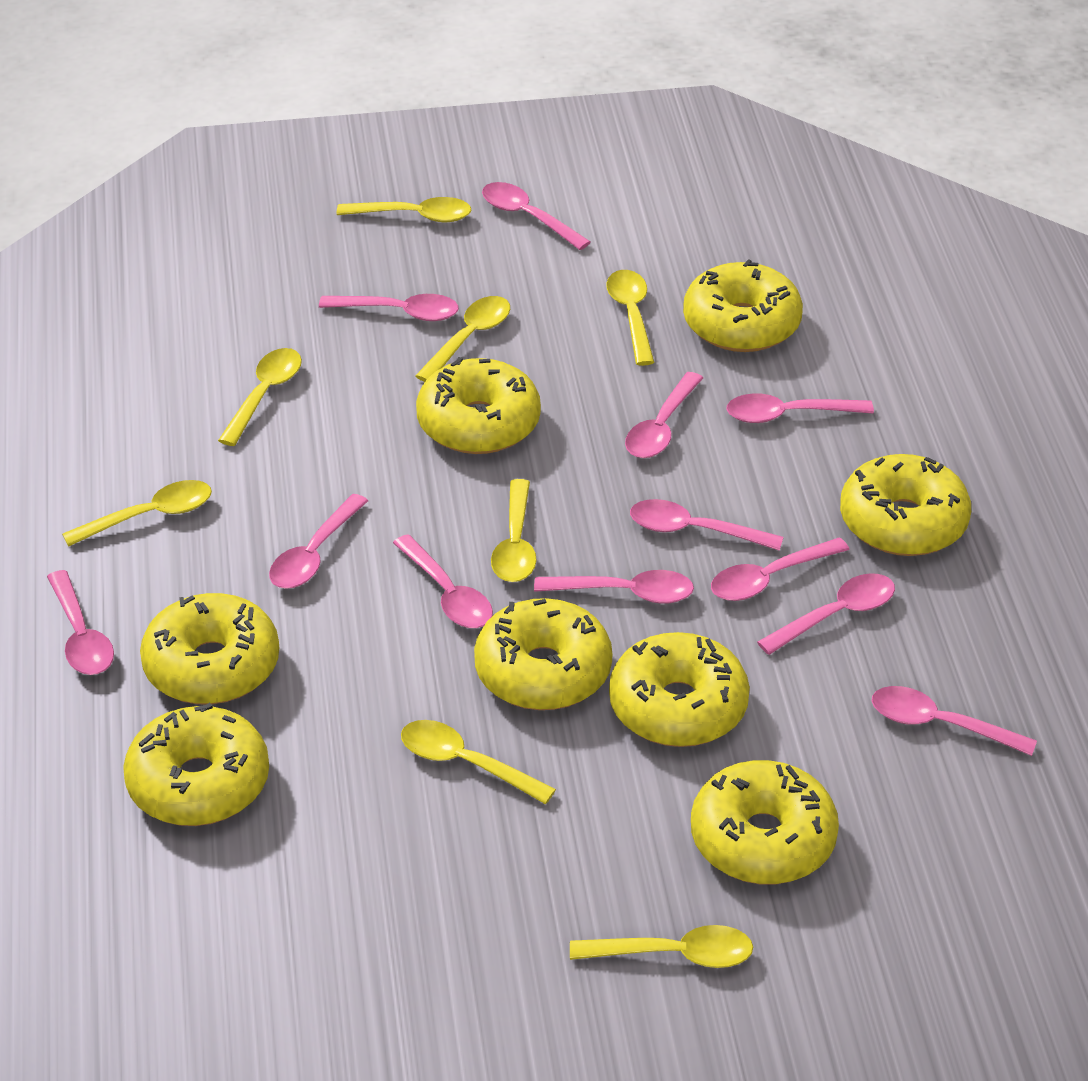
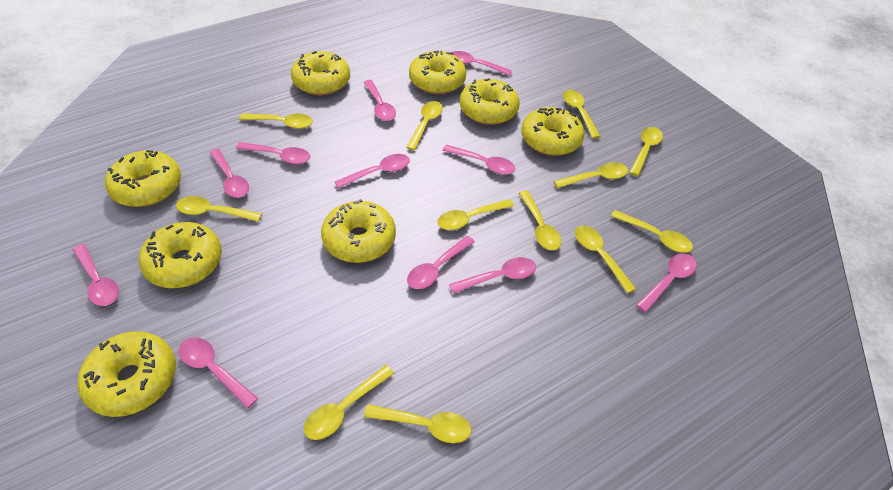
pink spoon: [47,570,114,675] [269,494,368,589] [319,294,459,321] [393,534,493,628] [482,182,591,250] [534,570,694,604] [625,372,703,458] [630,499,783,551] [711,537,850,601] [726,393,874,423] [757,573,895,655] [872,686,1037,756] = 12 -> [73,244,119,306] [179,337,258,408] [210,149,249,198] [236,142,310,164] [335,154,410,188] [364,80,396,121] [407,236,475,289] [442,145,516,175] [449,257,536,293] [451,51,512,76] [636,254,697,312] = 11
yellow spoon: [62,480,212,547] [218,348,302,446] [337,197,471,222] [401,720,556,804] [415,296,510,382] [491,479,537,582] [570,925,753,968] [606,270,654,366] = 8 -> [176,196,262,222] [239,114,313,129] [304,365,394,440] [364,404,471,443] [406,101,443,151] [437,199,514,230] [519,190,561,250] [554,162,628,188] [563,90,601,138] [575,225,636,293] [611,210,693,253] [629,127,663,176] = 12

